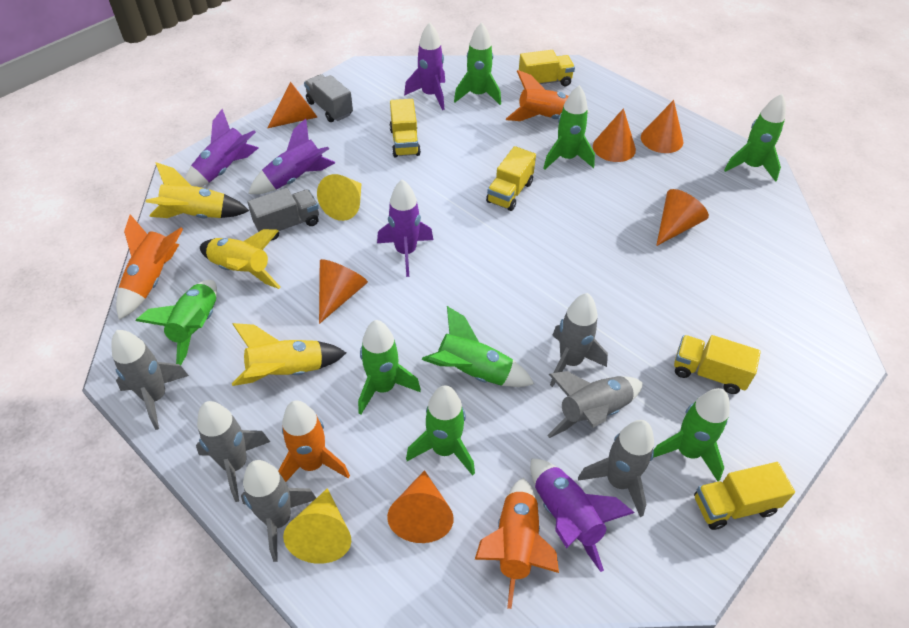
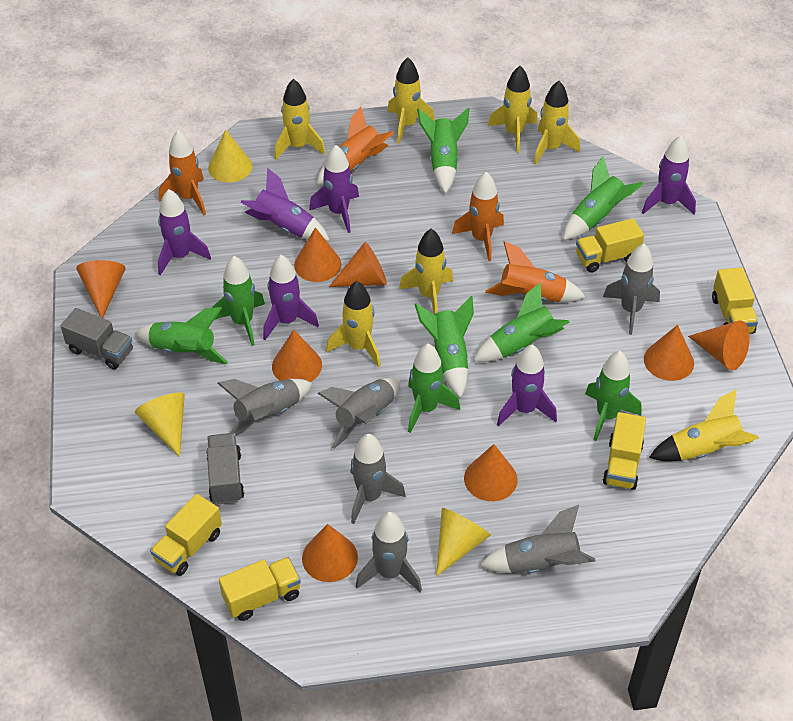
orange cone: [267,82,317,128] [319,259,368,324] [387,470,454,543] [593,108,636,162] [641,100,684,153] [656,189,709,246] = 6 -> [76,260,126,318] [272,330,322,382] [294,227,341,282] [302,524,358,582] [329,242,387,287] [464,444,518,501] [644,325,694,381] [688,320,750,370] = 8
purple rocket: [185,109,258,187] [248,118,335,194] [377,179,433,277] [404,22,445,110] [530,458,635,572] = 5 -> [158,189,211,275] [241,168,330,241] [263,255,319,340] [309,145,359,233] [497,345,557,426] [642,136,696,214] = 6
yellow cone: [283,488,351,564] [317,174,362,221] = 2 -> [135,393,185,457] [208,130,252,183] [436,508,491,576] = 3
yellow rocket: [146,162,249,218] [200,229,280,289] [232,323,346,386] = 3 -> [274,79,325,160] [326,281,381,368] [387,57,435,144] [399,229,453,315] [488,66,538,153] [534,81,580,164] [649,389,759,461] = 7

